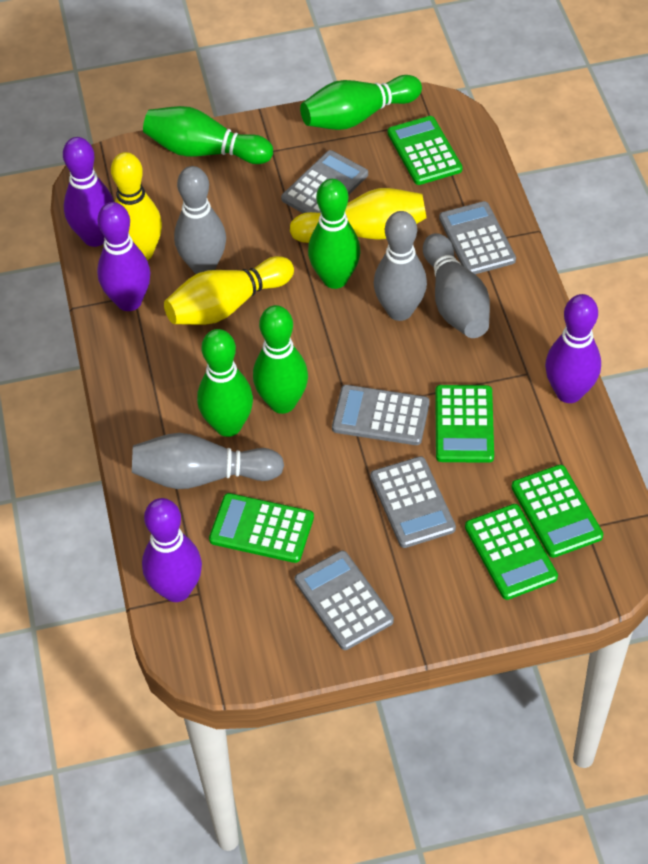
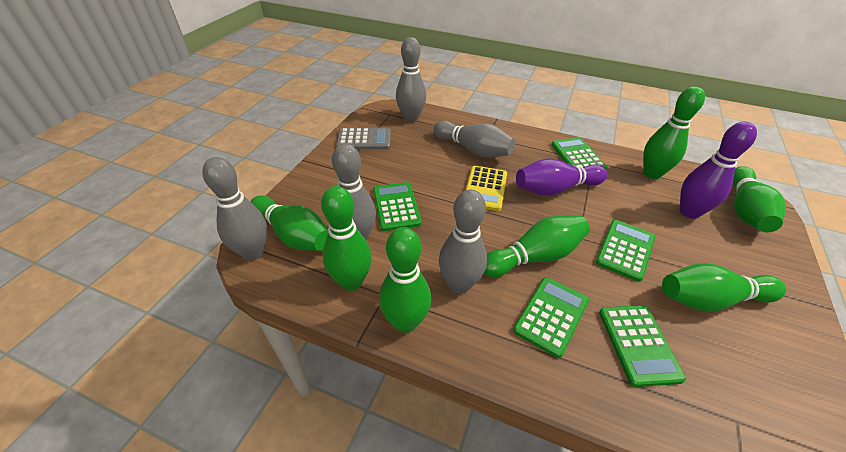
green bowling pin: [143,106,273,164] [197,329,253,437] [253,305,308,414] [300,75,422,130] [308,179,361,289] = 5 -> [250,195,328,251] [321,186,372,291] [379,227,431,333] [484,215,590,277] [643,86,705,179] [662,263,786,312] [732,166,786,232] = 7
grey bowling pin: [132,433,284,489] [174,166,226,274] [374,211,427,321] [423,233,490,338] = 4 -> [202,157,267,260] [332,143,376,241] [396,37,426,123] [433,121,515,158] [439,190,487,294] = 5
grey calculator: [281,150,368,213] [295,550,394,650] [332,385,430,445] [370,456,456,548] [439,201,516,274] = 5 -> [336,128,391,149] = 1
purple bowling pin: [63,137,114,247] [97,202,150,311] [142,498,202,602] [545,294,601,403] = 4 -> [516,158,607,196] [680,122,757,219] = 2
yellow bowling pin: [111,152,162,260] [164,256,294,325] [290,188,427,243] = 3 -> none = 0
yellow calculator: none = 0 -> [466,166,507,211] = 1

